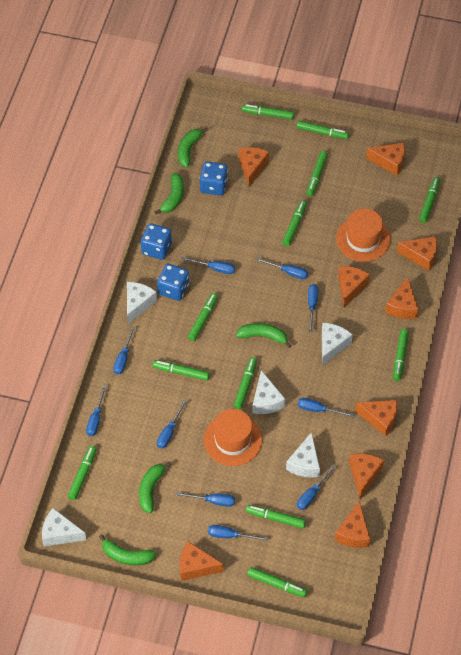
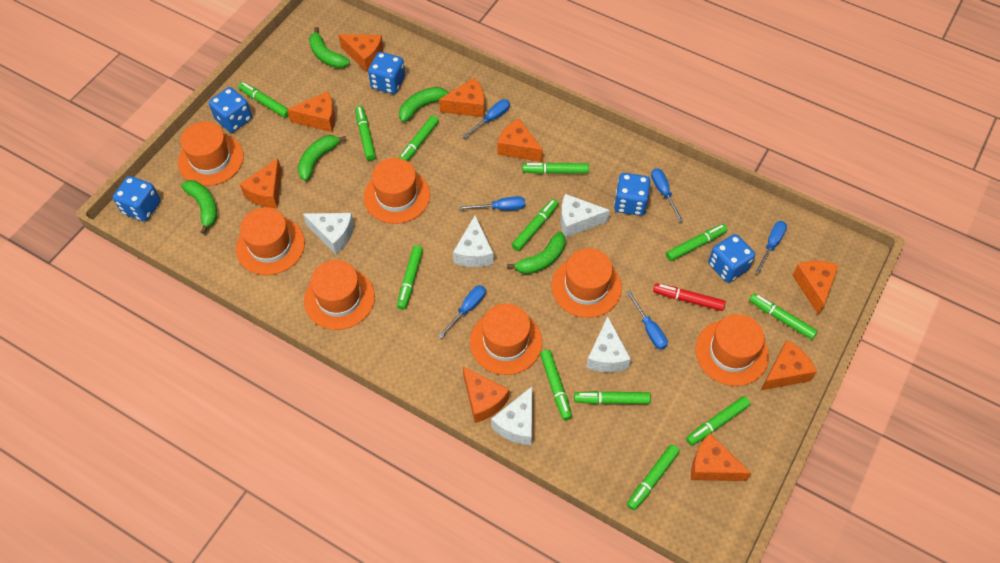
blue dice: [141,223,172,260] [157,264,189,301] [200,162,228,196] = 3 -> [113,176,161,222] [209,87,252,133] [368,52,405,94] [614,173,651,216] [708,234,755,283] = 5
blue screwdriver: [86,386,107,436] [113,327,135,375] [157,401,186,449] [176,492,235,507] [182,257,235,274] [208,525,267,541] [256,258,308,279] [297,466,336,510] [298,398,354,417] [308,284,318,332] = 10 -> [438,285,486,339] [459,196,525,211] [463,99,510,138] [626,291,668,350] [651,168,683,222] [755,221,787,274] = 6
orange hat: [204,409,262,466] [336,208,391,262] = 2 -> [178,122,244,186] [236,207,305,275] [304,260,375,330] [364,158,430,224] [470,304,542,375] [551,248,622,318] [695,314,769,386] = 7
red marker: none = 0 -> [653,283,726,311] = 1

